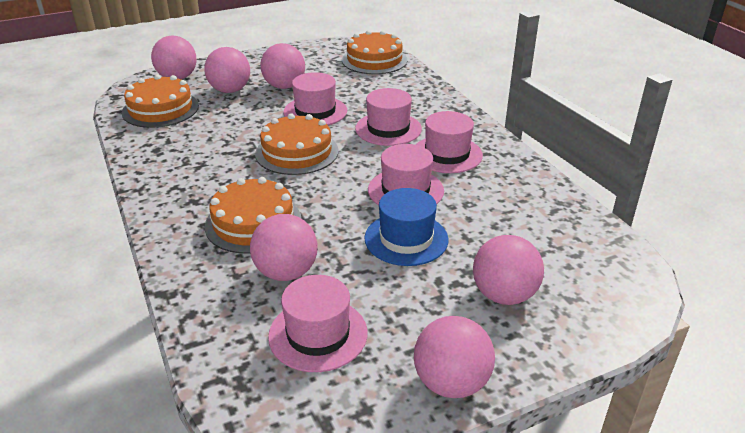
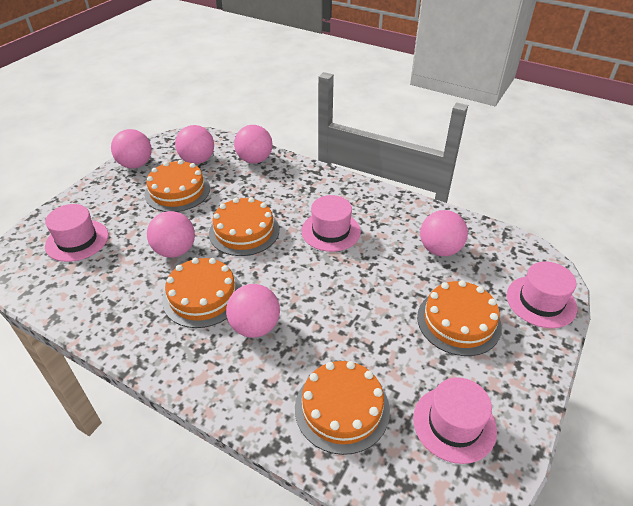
blue hat: [364,188,449,266] = 1 -> none = 0
orange cake: [122,75,199,128] [205,177,302,254] [255,113,339,175] [342,30,407,74] = 4 -> [144,160,210,212] [162,258,241,328] [209,197,279,256] [295,361,390,455] [417,280,502,356] = 5
pink hat: [268,275,368,372] [283,72,347,125] [355,88,422,146] [368,144,444,205] [416,111,483,173] = 5 -> [45,204,108,262] [301,195,361,252] [413,377,497,464] [507,261,577,328] = 4

